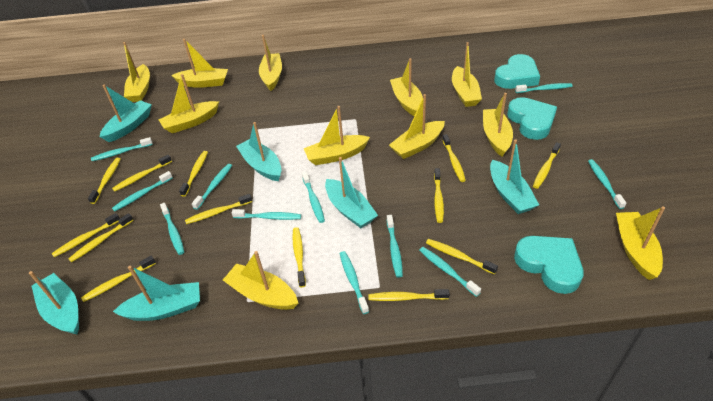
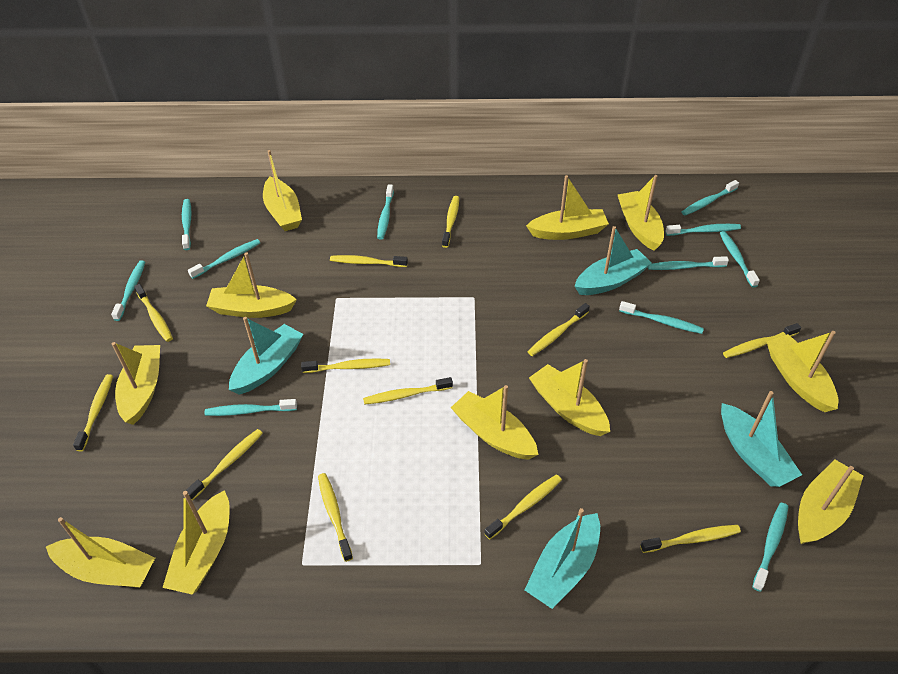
turquoise boat: [29,271,79,334] [100,85,152,142] [113,266,200,321] [236,122,281,181] [325,157,378,228] [490,139,539,214] = 6 -> [229,317,304,395] [525,508,600,609] [574,226,652,295] [721,391,802,487] = 4
turquoise heart: [494,54,540,89] [507,97,557,140] [514,236,584,294] = 3 -> none = 0
yellow toothbrush: [51,213,120,257] [68,213,134,262] [81,256,156,302] [88,158,121,204] [112,155,172,192] [179,151,208,197] [185,194,252,224] [292,227,306,287] [368,289,449,301] [426,239,498,275] [434,168,444,223] [442,134,466,182] [533,142,561,189] = 13 -> [73,374,113,452] [134,284,173,342] [185,429,263,500] [301,358,390,373] [318,473,353,562] [330,255,408,267] [363,377,453,405] [442,196,459,248] [484,474,562,540] [528,303,590,356] [640,525,741,553] [723,323,801,358] = 12

